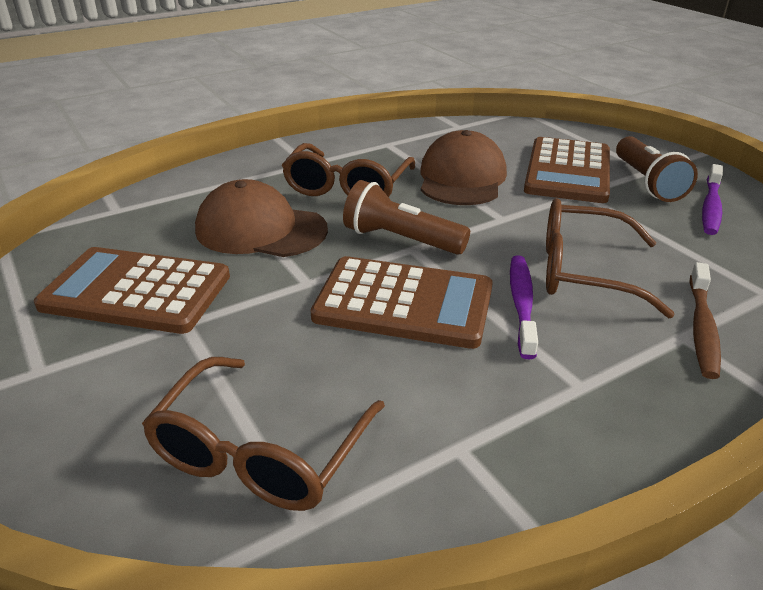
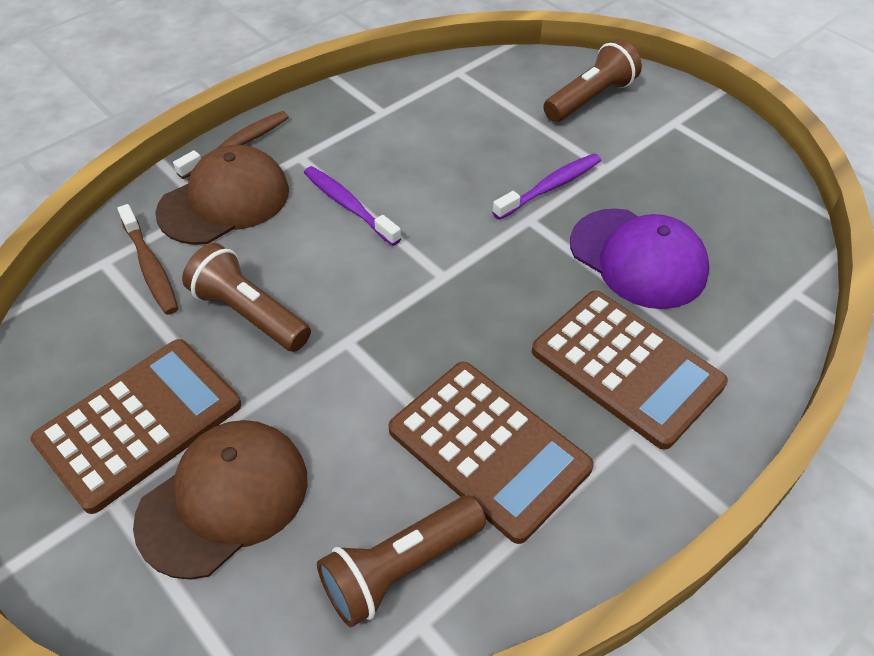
brown flashlight: [343,180,470,255] [616,136,698,202] = 2 -> [182,243,311,352] [317,496,486,628] [543,39,642,122] = 3
brown glasses: [142,357,385,511] [282,143,415,197] [546,198,675,319] = 3 -> none = 0
brown toothbrush: [689,262,721,379] = 1 -> [117,204,179,315] [173,111,289,179] = 2
purple cap: none = 0 -> [570,208,710,309] = 1

